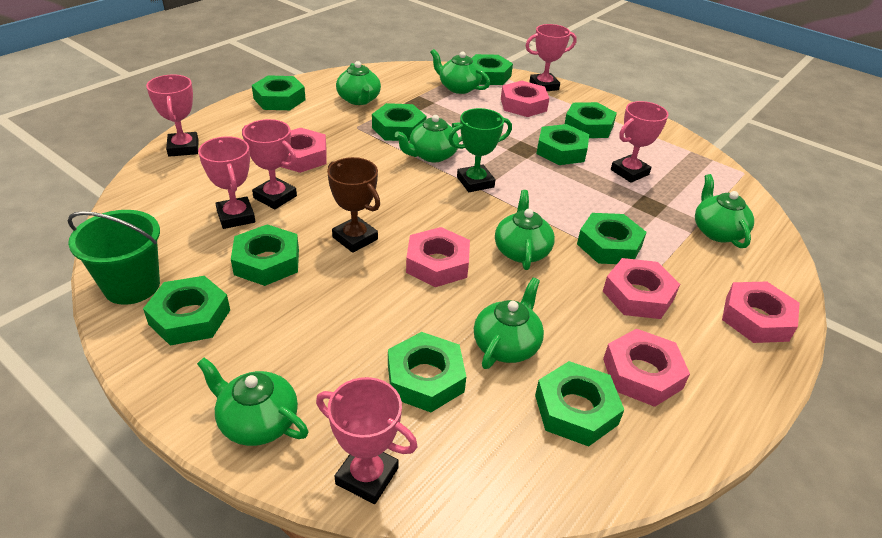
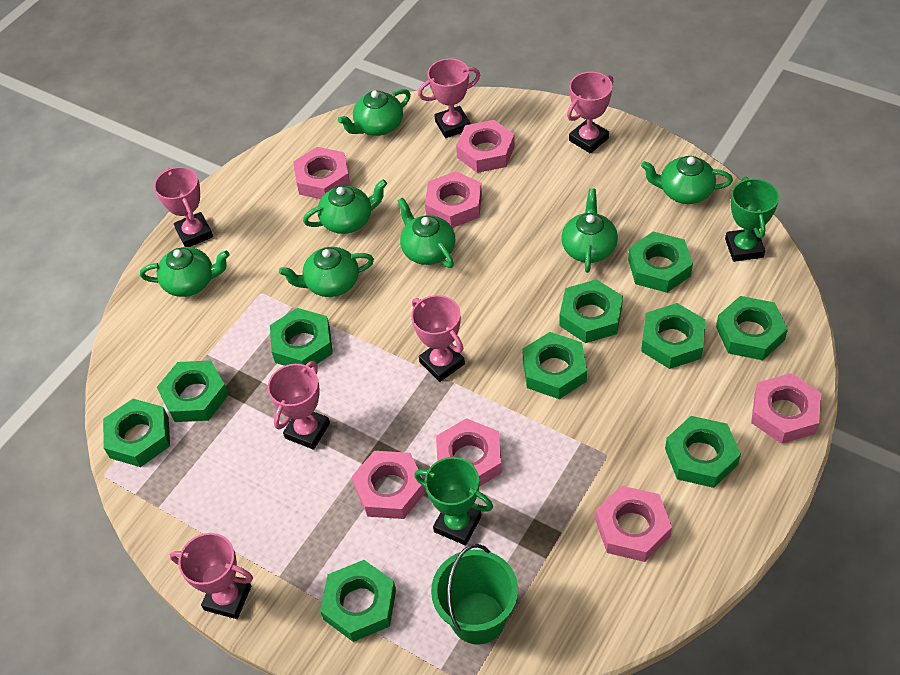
brown trophy: [327,157,380,253] = 1 -> none = 0
green trophy: [448,108,512,192] = 1 -> [414,457,493,546] [725,177,779,262] = 2
pink nut: [281,128,327,173] [406,227,470,287] [501,81,549,117] [603,258,680,319] [603,329,690,407] [722,282,800,343] = 6 -> [293,147,350,199] [352,451,426,519] [425,171,482,228] [436,418,502,487] [456,120,515,173] [595,486,672,562] [751,373,822,444] = 7

